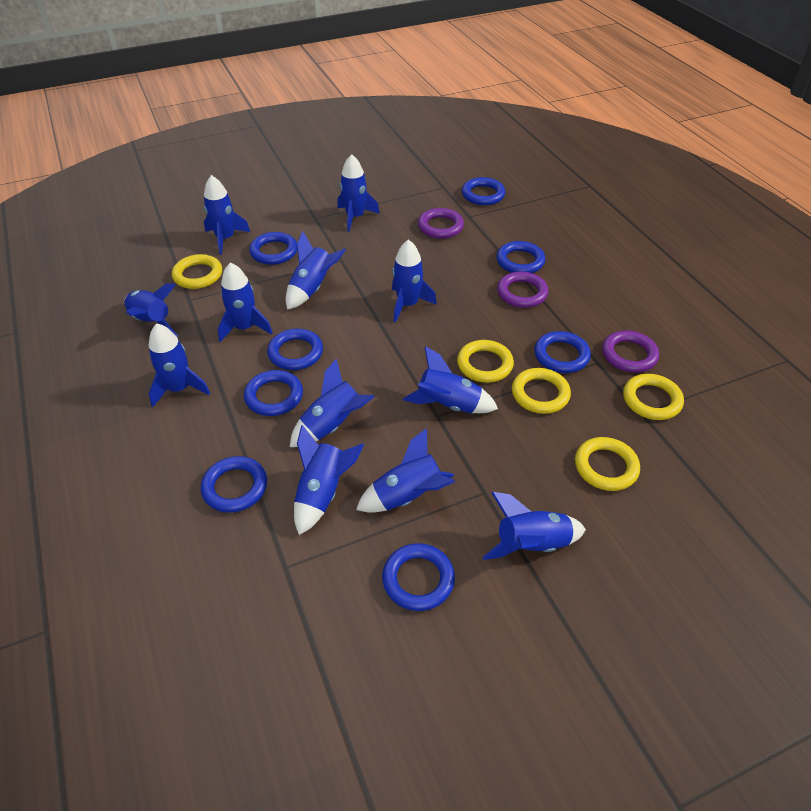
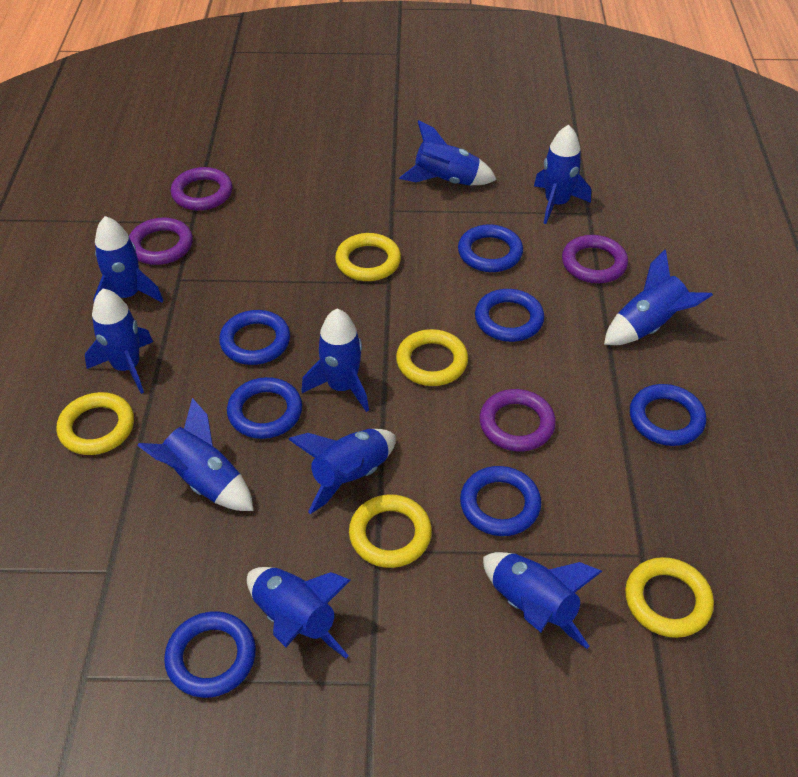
blue ring: [201,456,267,513] [244,370,303,416] [249,232,297,265] [267,329,323,370] [382,543,455,611] [462,177,505,205] [496,241,545,273] [534,331,591,373] = 8 -> [164,611,256,698] [219,310,290,365] [227,377,302,439] [458,224,523,272] [460,466,541,536] [475,289,544,342] [630,384,706,446] = 7
blue rocket: [124,283,178,337] [149,323,210,407] [204,175,250,255] [218,262,273,342] [286,231,346,310] [290,359,375,447] [294,425,364,535] [337,154,380,232] [356,428,455,513] [392,240,437,322] [403,346,498,413] [482,492,586,560] = 12 -> [85,289,153,394] [93,216,163,303] [137,398,254,511] [247,567,351,659] [288,429,396,514] [301,309,369,412] [399,120,497,185] [483,552,602,649] [534,125,591,224] [604,249,713,345] = 10
purple ring: [418,208,464,239] [497,271,549,308] [602,331,659,372] = 3 -> [129,217,193,265] [171,167,233,211] [479,389,556,451] [562,235,628,283] = 4

